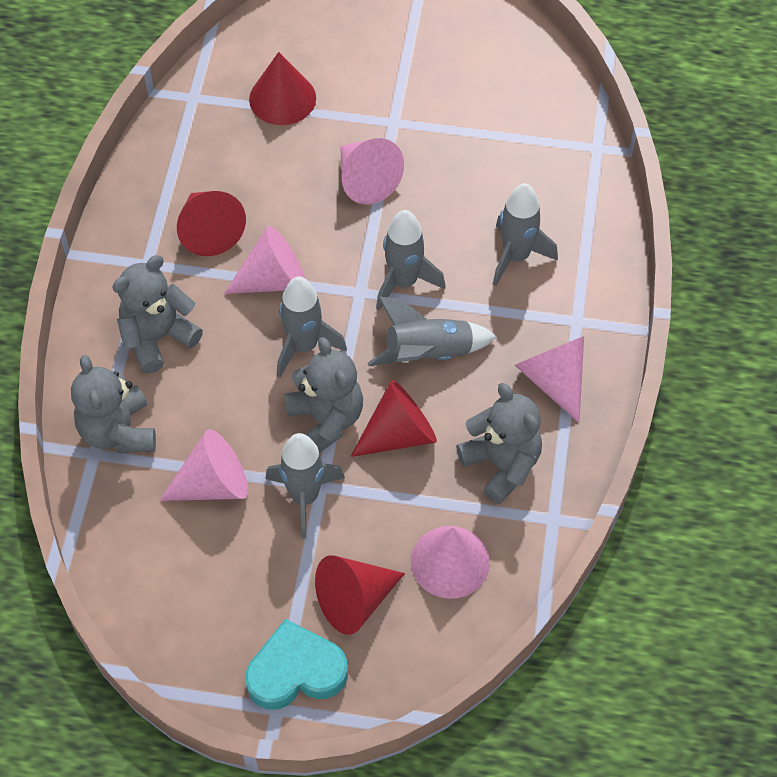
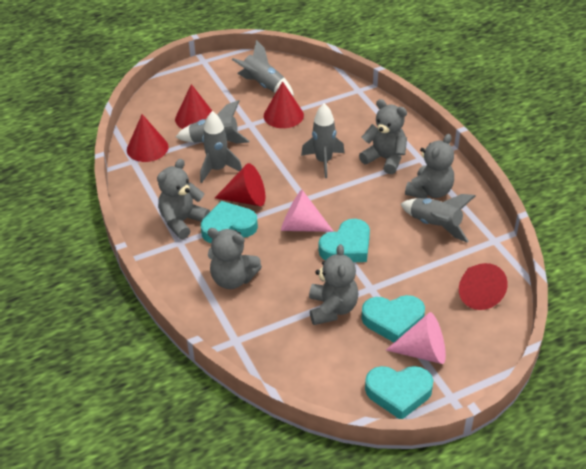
grey teddy bear: [71,355,156,453] [112,255,203,373] [284,337,363,453] [456,383,542,504] = 4 -> [157,159,210,239] [207,228,262,289] [309,244,358,325] [359,99,407,174] [405,134,454,199] = 5
pink cone: [160,429,248,501] [224,226,305,294] [340,138,404,204] [411,526,490,599] [515,336,584,423] = 5 -> [281,190,334,232] [386,312,446,364] = 2
red cone: [177,191,246,256] [249,52,316,125] [315,555,405,635] [350,380,437,457] = 4 -> [127,114,169,162] [175,84,212,129] [215,163,265,206] [264,81,304,128] [459,263,508,310] = 5
turquoise heart: [245,619,348,710] = 1 -> [201,201,258,243] [319,219,370,262] [362,295,425,342] [365,366,434,419] = 4

